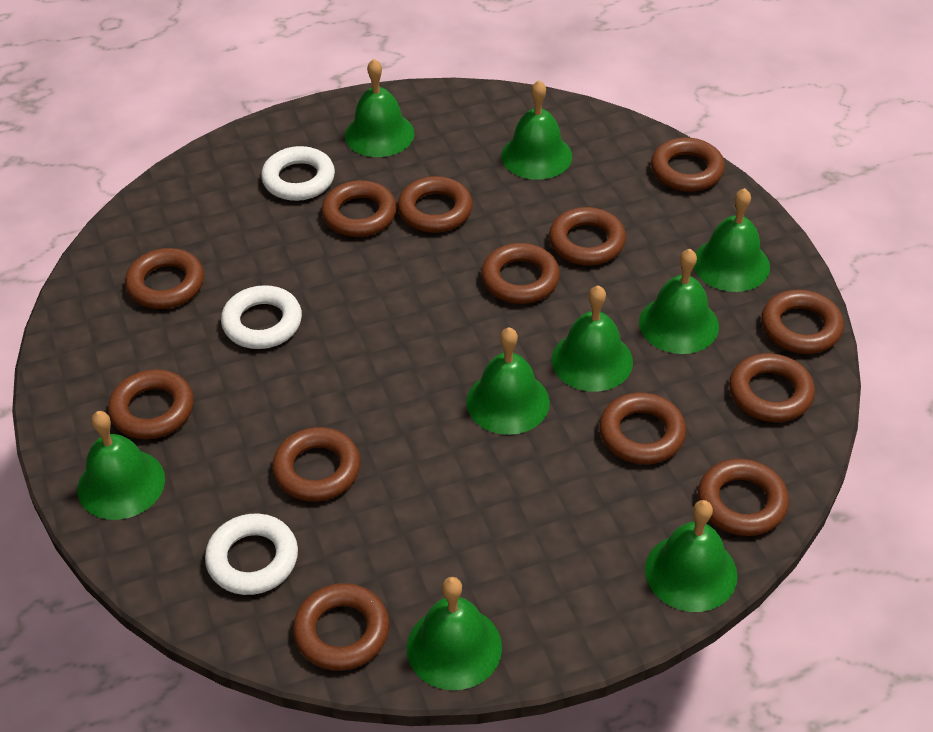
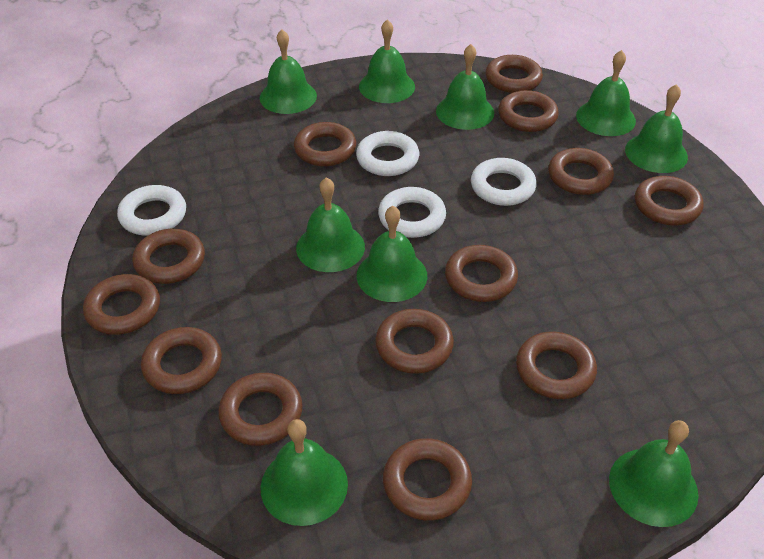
white ring: [205,514,298,595] [221,285,302,349] [261,146,335,201] = 3 -> [117,185,186,236] [356,131,419,176] [378,187,446,238] [471,158,537,206] = 4

